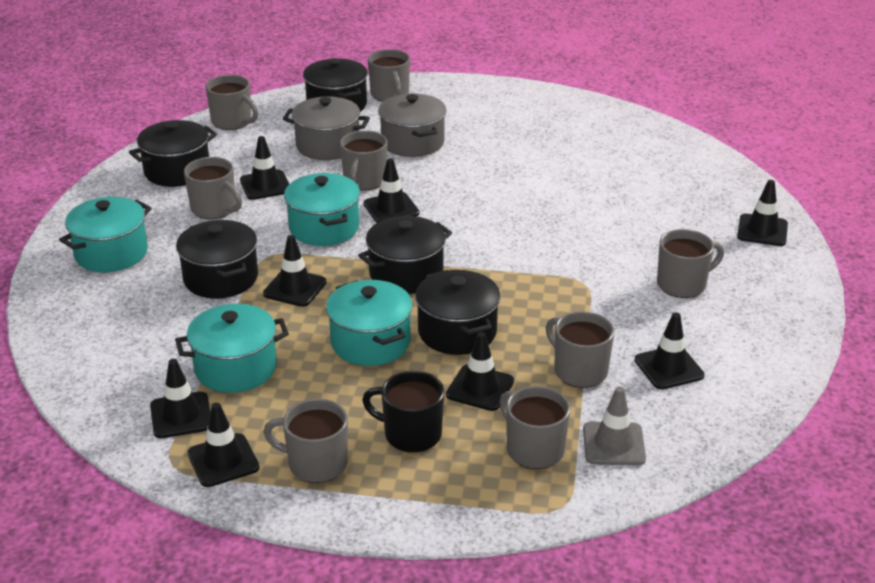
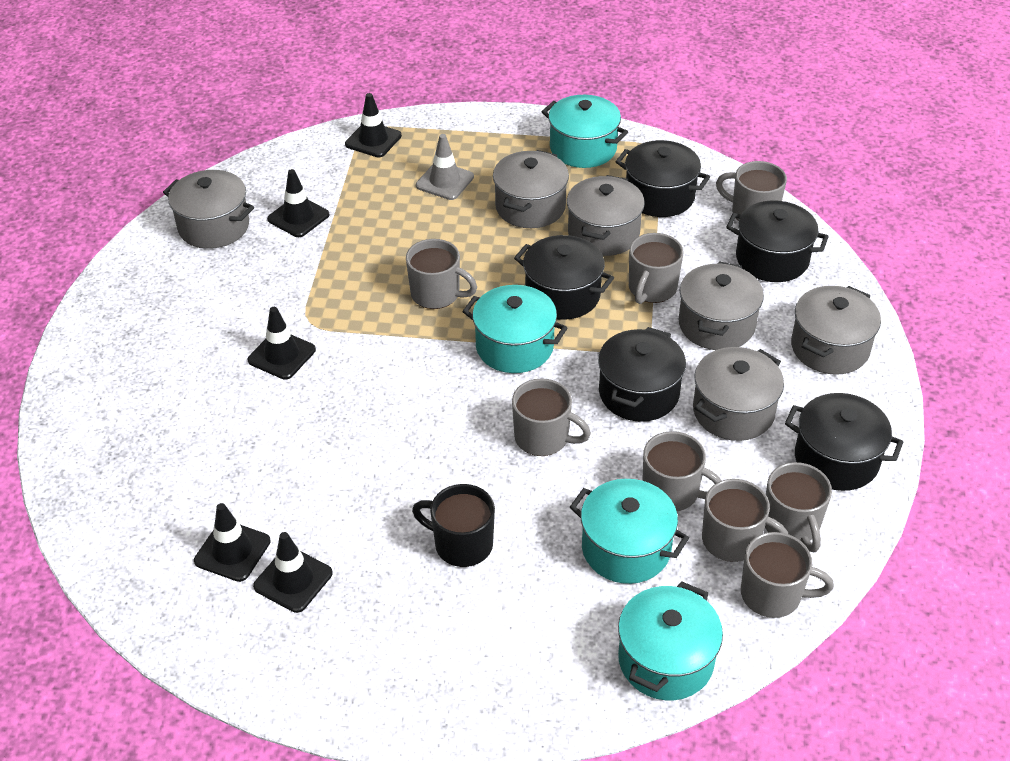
black traffic cone: [150,359,210,438] [187,403,259,487] [240,136,289,200] [263,235,327,307] [364,158,419,223] [446,332,514,411] [635,312,705,390] [737,180,788,246] = 8 -> [194,503,271,582] [248,307,316,380] [253,532,333,613] [267,169,330,237] [345,93,402,157] = 5
grey pot: [283,96,370,160] [378,93,447,157] = 2 -> [163,170,254,249] [493,150,569,228] [567,175,645,256] [679,261,764,350] [693,347,784,441] [791,286,881,375] = 6

